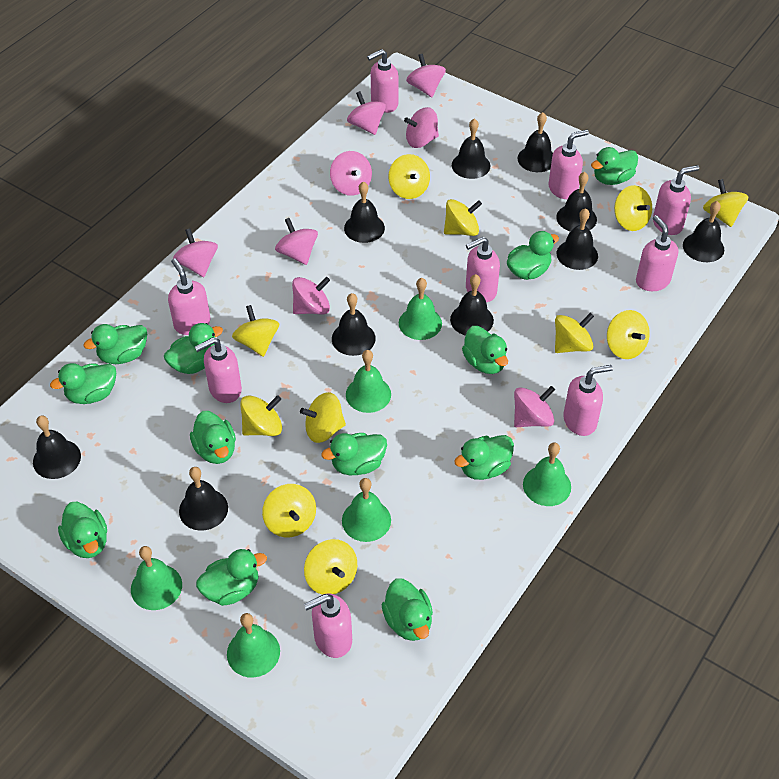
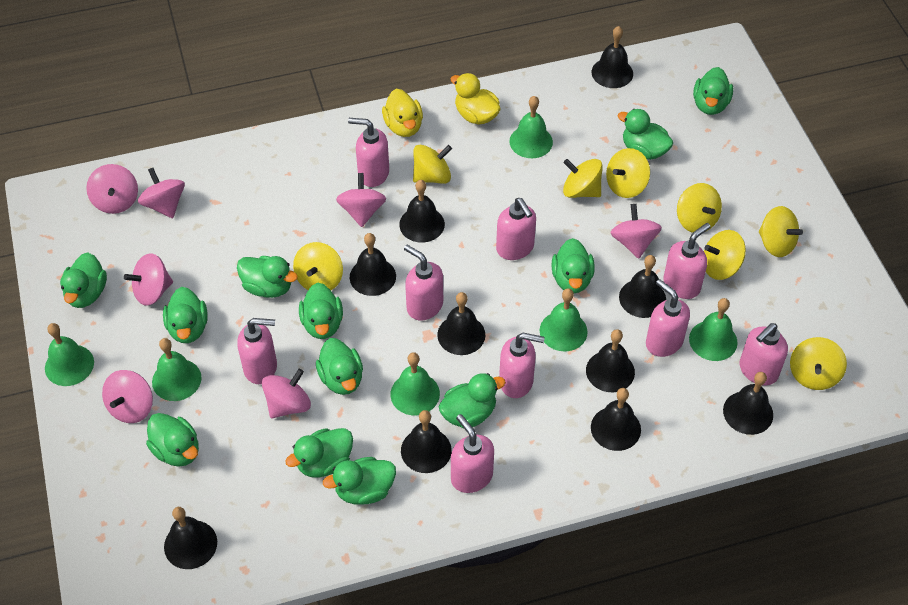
pink spinning top: [173,229,218,277] [275,218,318,265] [292,277,330,315] [330,151,372,196] [347,91,386,135] [404,107,439,148] [406,54,446,97] [514,386,555,427] = 8 -> [86,164,138,214] [102,370,153,423] [124,253,173,306] [138,168,185,218] [262,369,311,418] [336,173,386,227] [610,204,662,259] = 7
yellow duck: none = 0 -> [382,89,423,137] [451,73,500,125] = 2
yellow spinning top: [232,305,279,357] [240,395,282,436] [262,484,316,538] [300,392,346,443] [304,539,357,595] [389,154,430,199] [444,199,482,236] [555,313,594,353] [607,310,650,359] [614,185,652,231] [703,179,749,227] = 11 -> [293,242,343,290] [413,145,452,184] [563,159,603,198] [606,148,650,198] [677,183,722,233] [704,230,746,280] [759,206,803,257] [790,337,847,390] = 8

